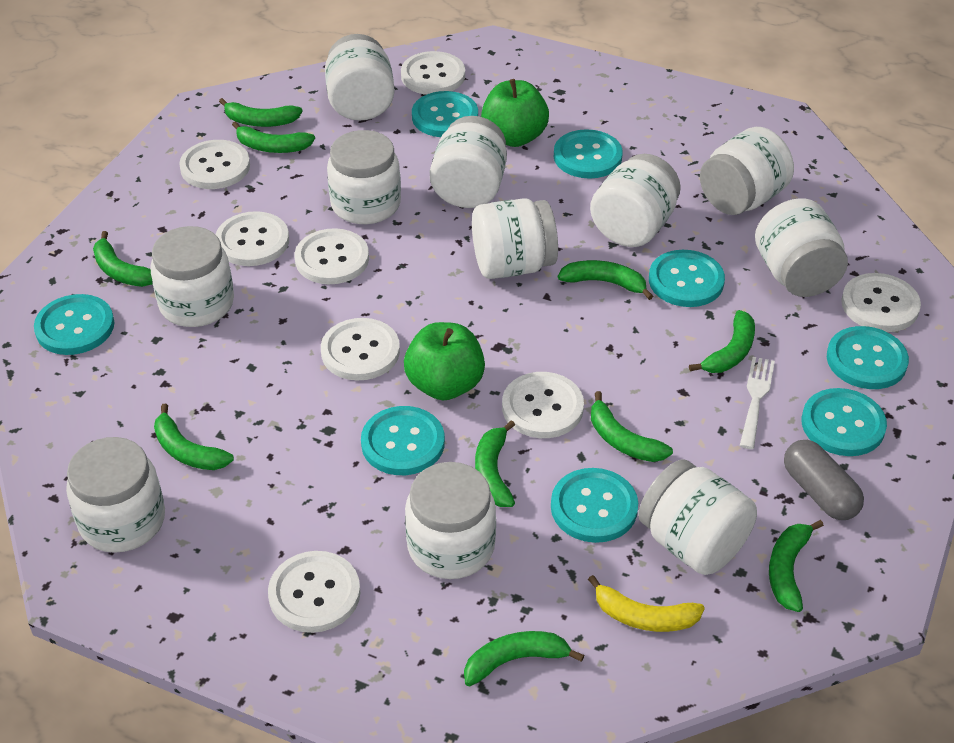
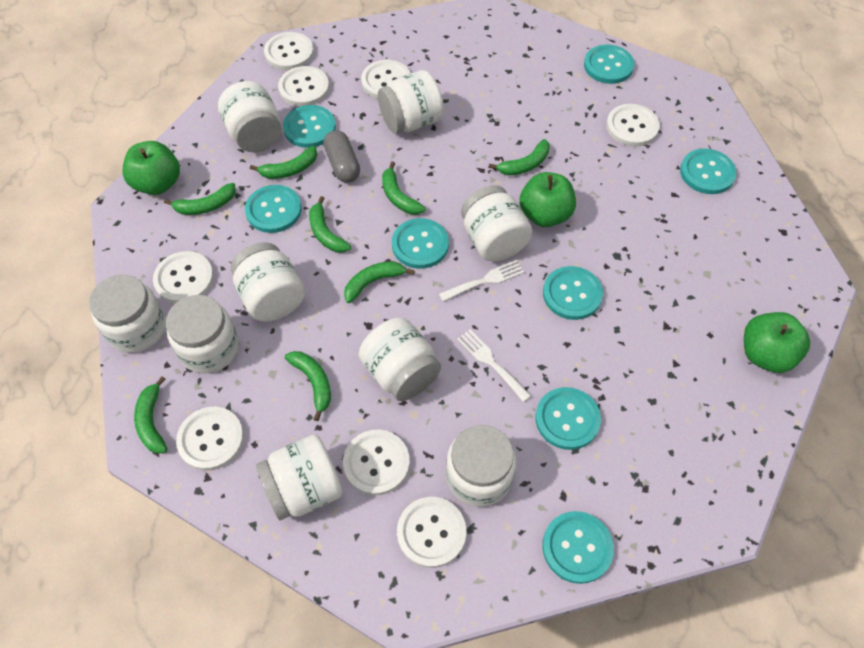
green apple: [404,322,485,400] [481,79,549,147] = 2 -> [122,141,180,195] [519,172,576,227] [744,312,810,373] = 3
green banana: [93,231,153,287] [154,404,234,470] [219,98,303,127] [232,121,315,153] [464,631,584,686] [475,420,515,507] [558,260,653,300] [591,391,673,462] [689,310,755,373] [769,520,824,612] = 10 -> [134,376,167,454] [164,183,236,215] [250,146,317,179] [285,351,331,421] [309,196,351,253] [344,261,415,303] [382,161,426,214] [489,139,549,175] = 8
white fork: [740,357,775,449] = 1 -> [439,260,524,302] [457,330,531,402] = 2
white jar: [66,437,165,553] [150,226,234,327] [325,34,395,121] [327,130,401,224] [405,462,496,579] [430,116,507,208] [472,198,558,279] [590,154,681,247] [638,459,757,575] [700,127,794,215] [755,198,848,297] = 11 -> [89,275,166,353] [166,295,239,373] [218,81,282,152] [231,242,305,322] [256,435,343,520] [359,318,441,401] [378,70,444,134] [446,425,516,507] [461,185,533,261] = 9
yellow banana: [588,575,705,632] = 1 -> none = 0

